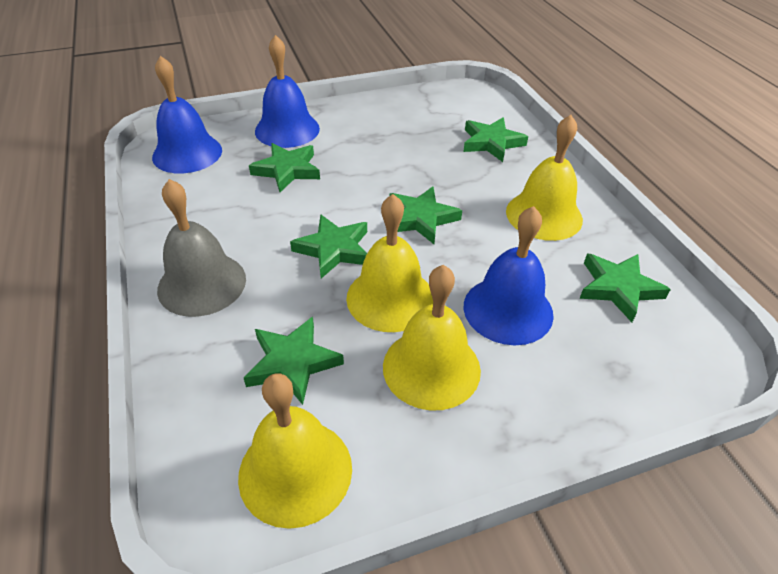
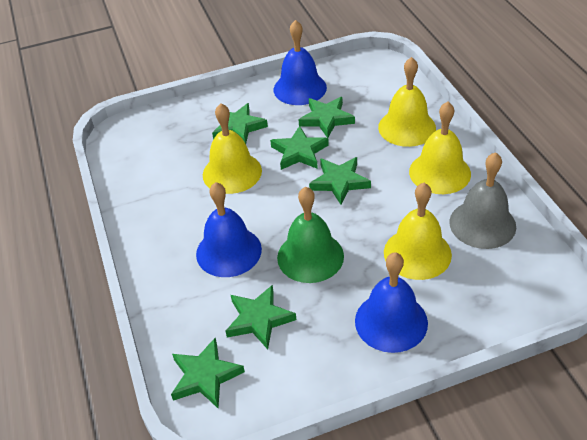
green bell: none = 0 -> [277,187,344,283] = 1

